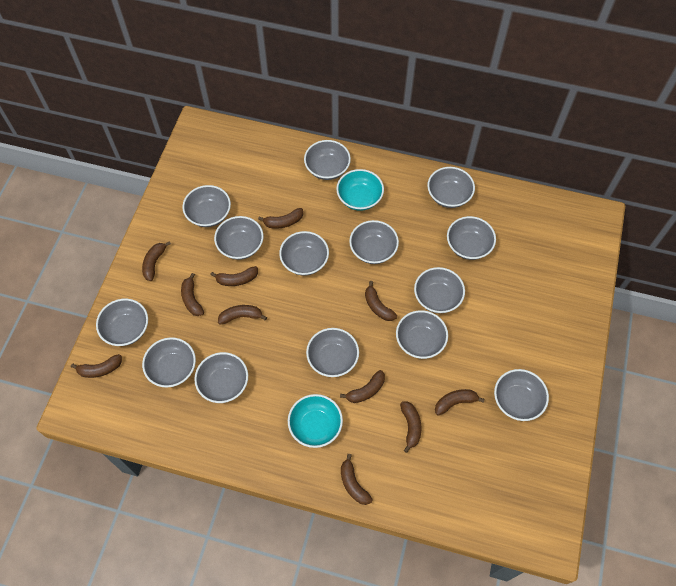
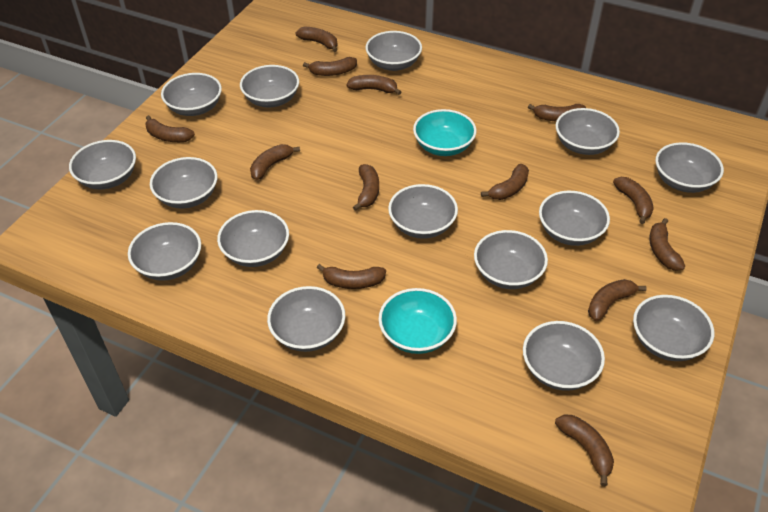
brown banana: [71,354,122,378] [142,241,171,281] [181,273,204,316] [210,266,258,286] [218,305,267,324] [258,208,303,229] [340,370,385,403] [341,454,373,505] [365,281,397,321] [400,401,421,453] [435,389,485,416] = 11 -> [145,115,195,142] [250,144,300,180] [295,27,338,52] [303,57,357,76] [317,264,386,289] [347,75,401,95] [353,164,379,211] [481,164,529,200] [528,104,586,122] [555,415,614,486] [588,279,647,321] [613,177,654,224] [650,218,685,271] = 13
grey bowl: [96,299,148,346] [142,337,196,388] [182,185,231,227] [194,352,248,403] [214,216,264,260] [279,231,329,276] [304,140,351,180] [306,328,359,377] [349,220,399,264] [396,310,448,359] [414,267,465,313] [427,167,475,208] [447,216,496,260] [494,369,549,421] = 14 -> [69,140,136,190] [128,222,201,281] [150,157,217,209] [161,73,222,116] [217,210,289,267] [240,65,299,107] [267,286,345,352] [366,31,422,71] [388,184,458,239] [474,230,548,289] [523,321,605,391] [539,191,610,246] [556,108,620,155] [633,295,714,361] [655,142,724,193] = 15

